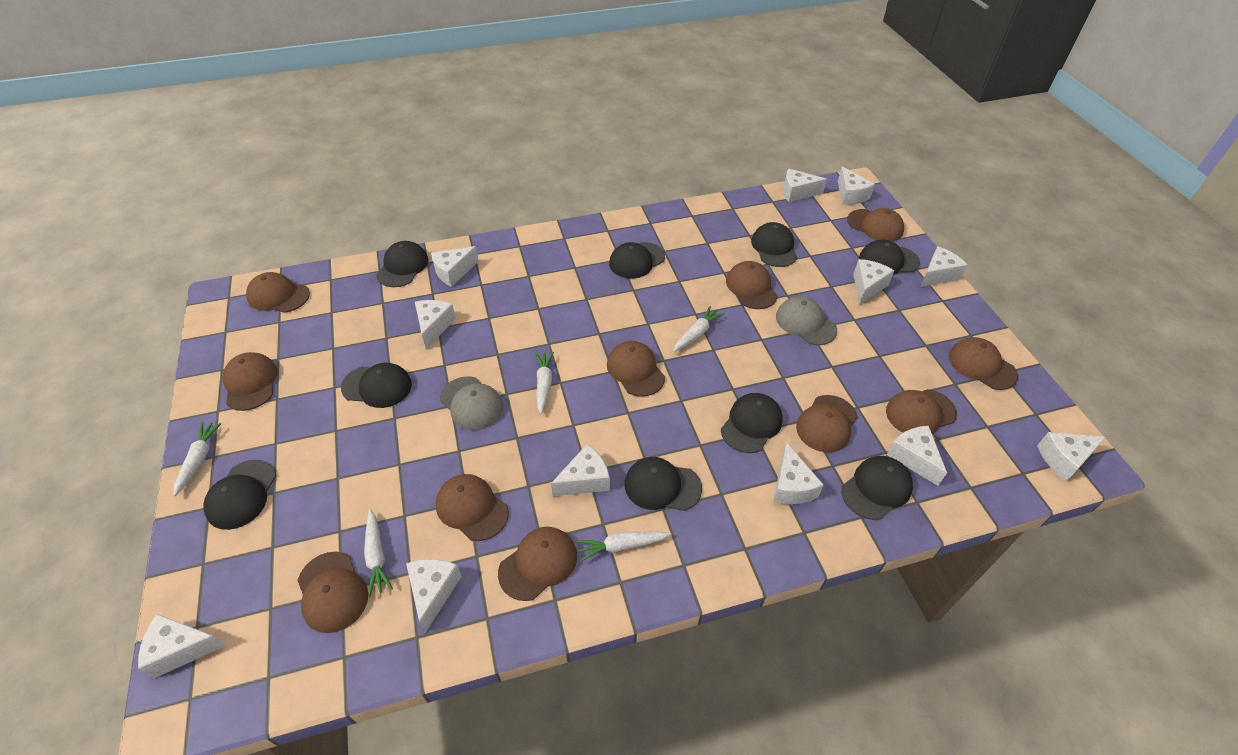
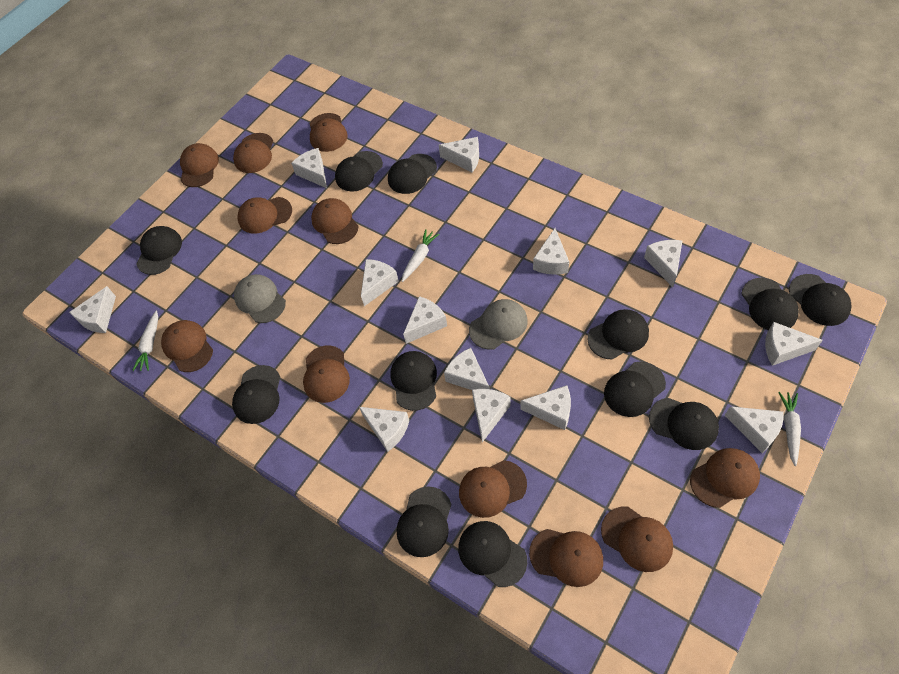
black cap: [203,460,276,530] [341,363,412,408] [376,241,428,287] [609,242,665,279] [625,457,702,511] [721,393,783,453] [751,222,797,267] [841,456,913,520] [859,240,920,275] = 9 -> [136,226,182,275] [232,365,280,424] [335,151,383,192] [388,154,437,194] [390,351,437,411] [397,486,451,557] [458,521,527,587] [587,309,649,359] [604,362,666,417] [649,398,719,450] [742,278,799,330] [789,274,852,326] = 12
white carrot: [174,422,222,496] [364,509,393,597] [535,352,554,414] [577,531,671,562] [673,306,724,352] = 5 -> [132,311,158,371] [402,229,439,282] [778,392,801,466] = 3
white cheese: [138,614,225,679] [406,559,462,633] [415,300,456,349] [431,246,479,287] [551,444,610,496] [773,443,824,504] [783,169,827,202] [838,167,875,205] [853,259,894,304] [887,426,947,486] [921,246,967,287] [1037,432,1106,481] = 12 -> [69,286,116,333] [291,148,327,188] [359,407,409,452] [361,259,399,306] [403,296,447,344] [439,137,479,172] [444,348,490,390] [472,389,511,442] [521,385,571,430] [533,228,569,274] [644,240,683,287] [725,406,784,453] [765,322,823,366] = 13

